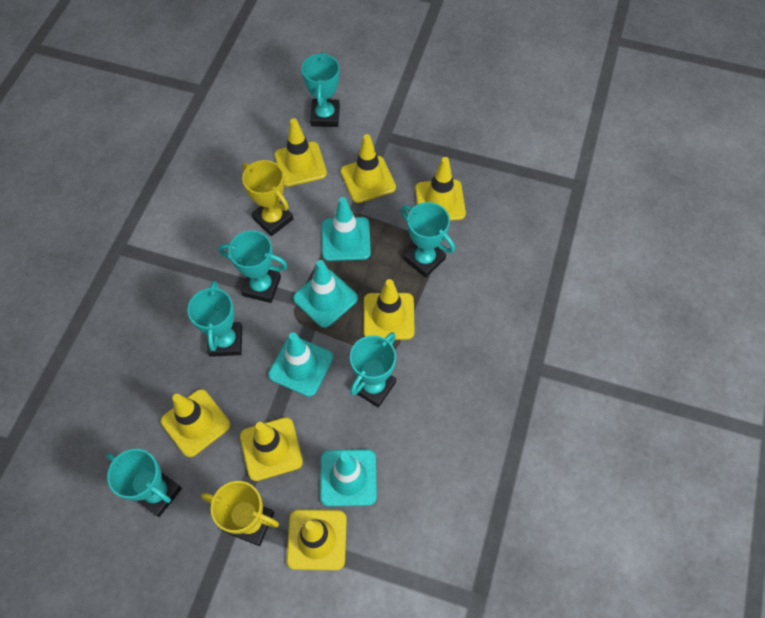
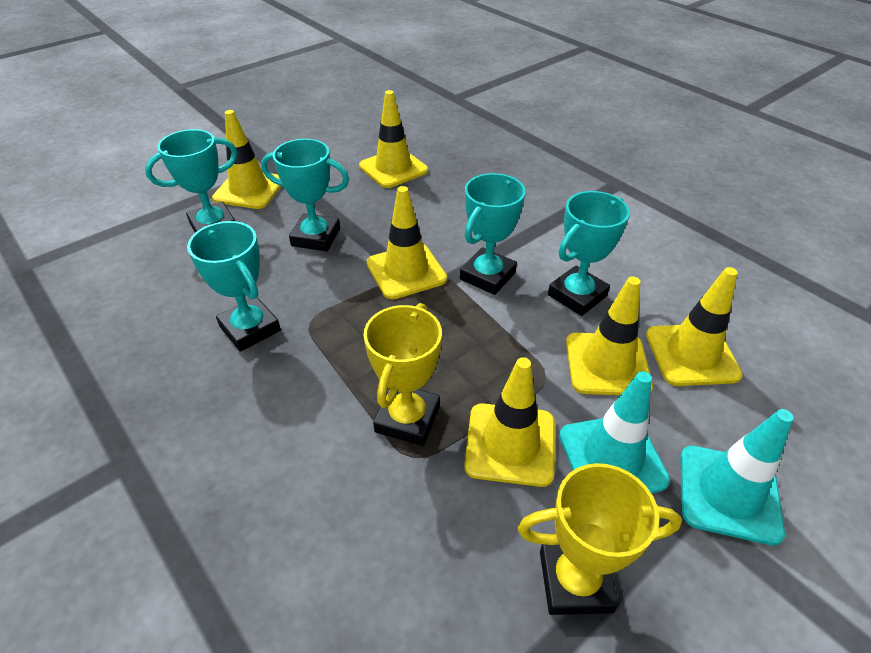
turquoise traffic cone: [268,332,333,397] [293,260,358,328] [320,449,377,507] [322,197,371,261] = 4 -> [559,371,670,493] [680,409,793,546] = 2
turquoise trophy: [106,449,182,517] [187,281,242,357] [219,230,288,303] [301,52,340,127] [350,332,396,408] [401,202,455,278] = 6 -> [145,129,237,233] [187,221,281,352] [261,139,349,251] [460,173,526,295] [548,191,630,316] = 5
yellow traffic cone: [161,389,230,457] [240,417,303,481] [275,118,327,187] [287,510,347,570] [341,134,396,203] [364,279,415,340] [415,157,466,221] = 7 -> [212,110,281,209] [359,90,428,188] [367,186,447,299] [464,357,555,487] [566,277,653,395] [646,267,743,386] = 6

